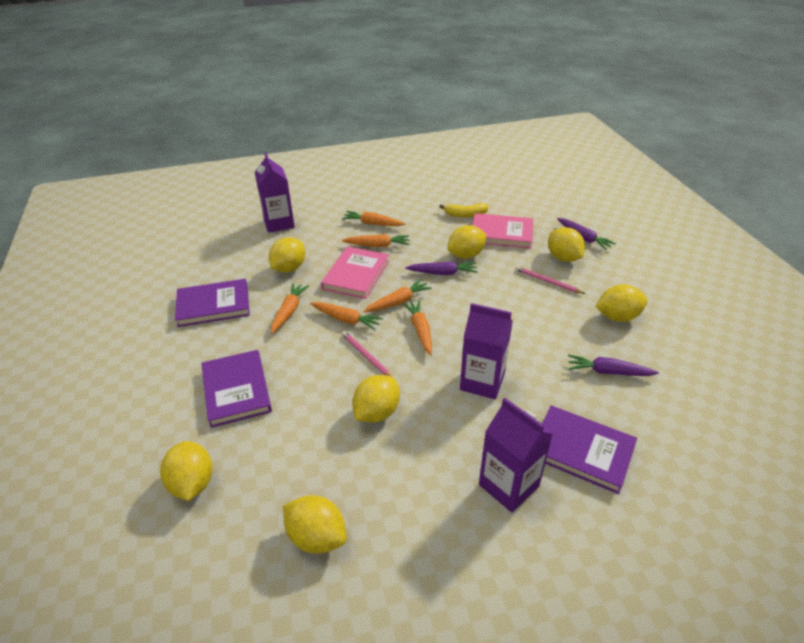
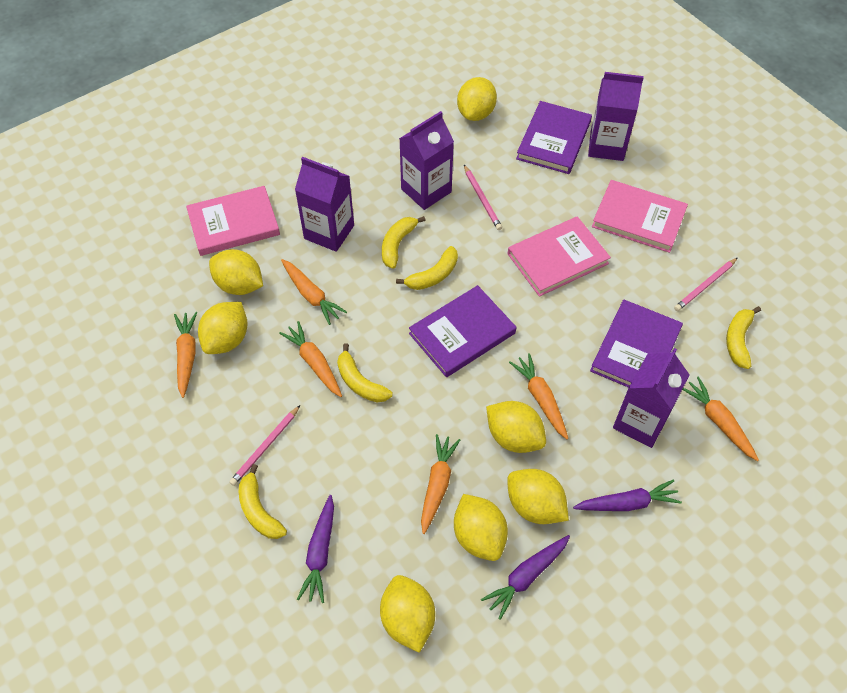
pink book: [321,246,389,299] [472,213,533,249] = 2 -> [186,186,280,256] [508,216,611,297] [592,180,688,253] = 3
pink pencil: [342,331,392,377] [515,266,585,294] = 2 -> [229,405,300,486] [464,165,502,230] [674,258,737,311] = 3
purple carton: [255,152,295,233] [460,303,513,399] [479,398,553,512] = 3 -> [295,157,354,252] [399,111,454,210] [588,72,644,161] [613,348,690,448] = 4
yellow banana: [439,203,488,218] = 1 -> [239,464,287,539] [337,343,392,403] [382,216,426,269] [396,246,458,290] [726,306,761,369] = 5

